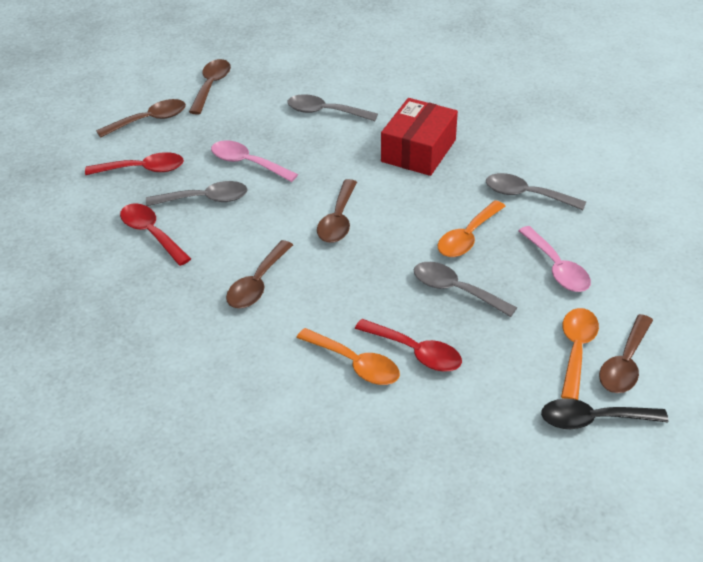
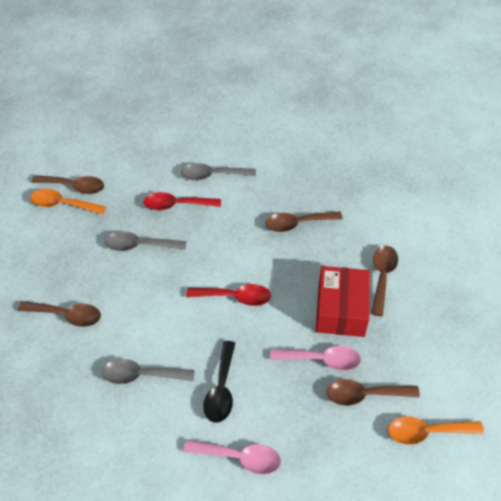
grey spoon: [146,181,248,206] [287,94,378,121] [414,262,517,317] [486,173,586,210] = 4 -> [102,359,195,384] [105,231,186,251] [181,163,256,180] = 3
orange spoon: [296,328,400,385] [438,200,506,257] [561,308,599,400] = 3 -> [30,189,106,215] [388,416,484,445] = 2
red spoon: [85,152,184,175] [120,203,191,266] [355,319,462,372] = 3 -> [143,192,221,210] [186,284,271,306] = 2

